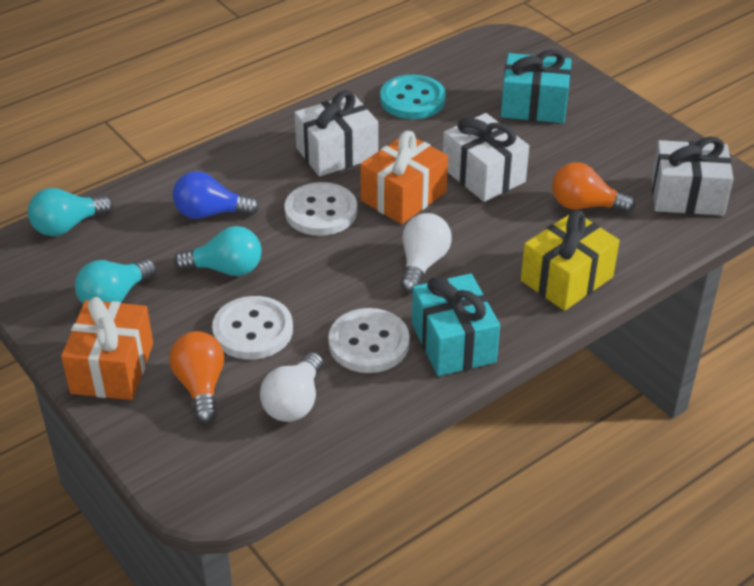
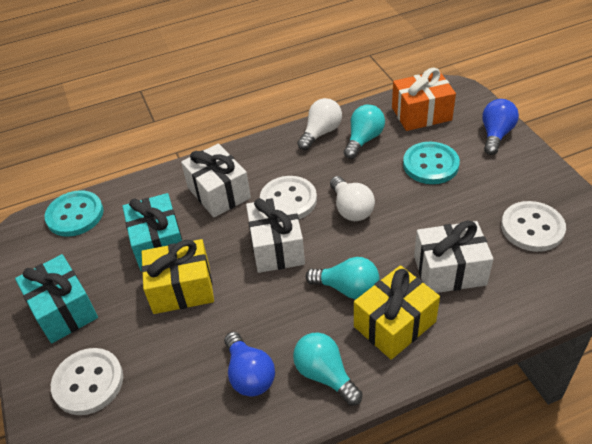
blue light bulb: [173,171,259,219] = 1 -> [224,332,275,397] [482,99,519,155] = 2
orange gift: [61,297,153,400] [360,131,448,224] = 2 -> [392,68,456,131] = 1
orange light bulb: [169,331,224,424] [552,162,635,213] = 2 -> none = 0
turquoise button: [380,75,446,119] = 1 -> [45,190,103,237] [403,142,460,184] = 2
yellow gift: [521,210,620,311] = 1 -> [141,239,214,314] [354,265,440,360] = 2

